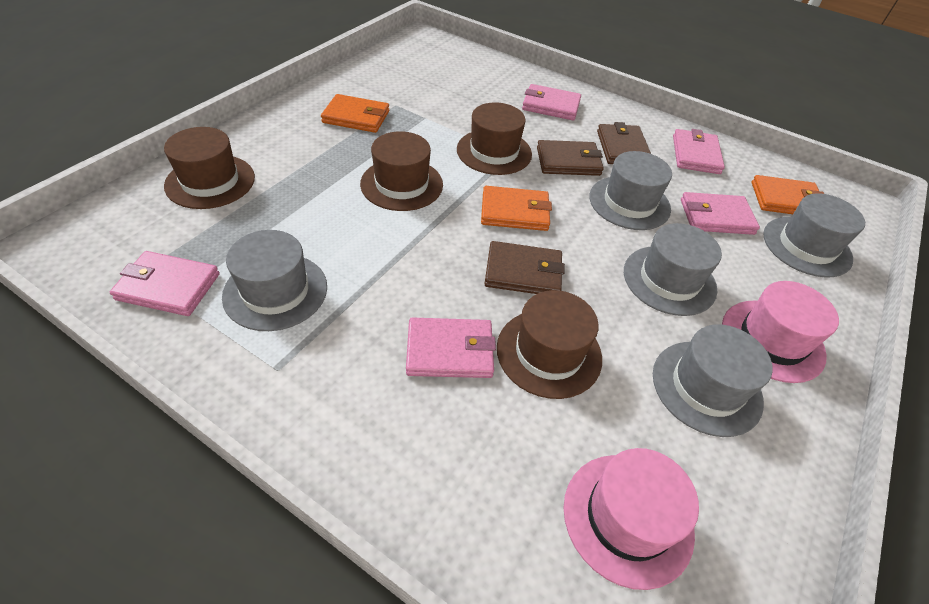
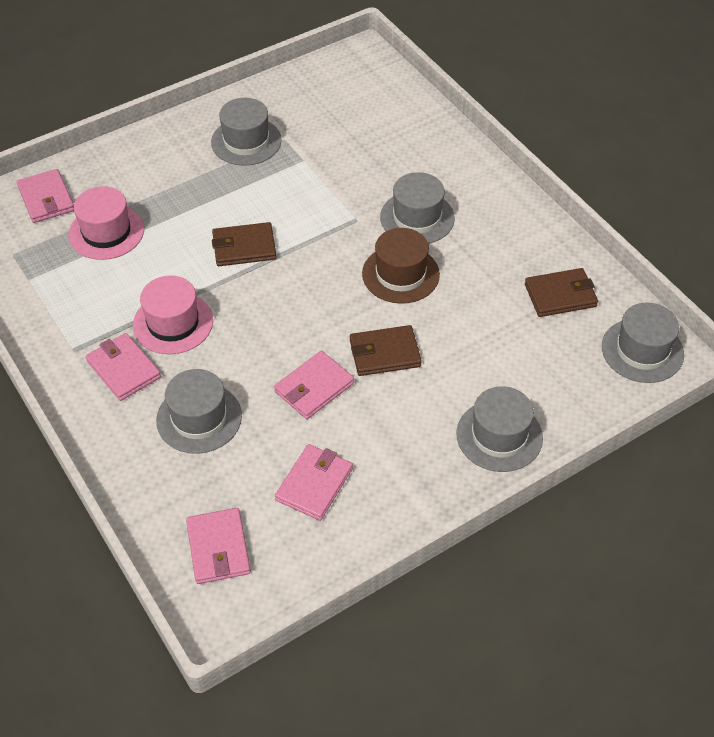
brown hat: [164,127,255,209] [360,131,443,211] [457,102,532,175] [497,290,602,399] = 4 -> [362,228,440,304] = 1
orange wallet: [321,94,389,133] [481,186,552,231] [751,175,824,214] = 3 -> none = 0

